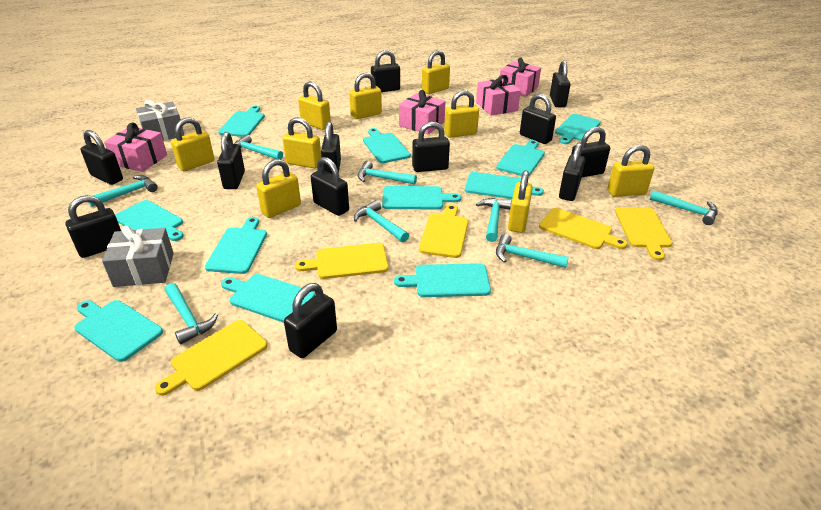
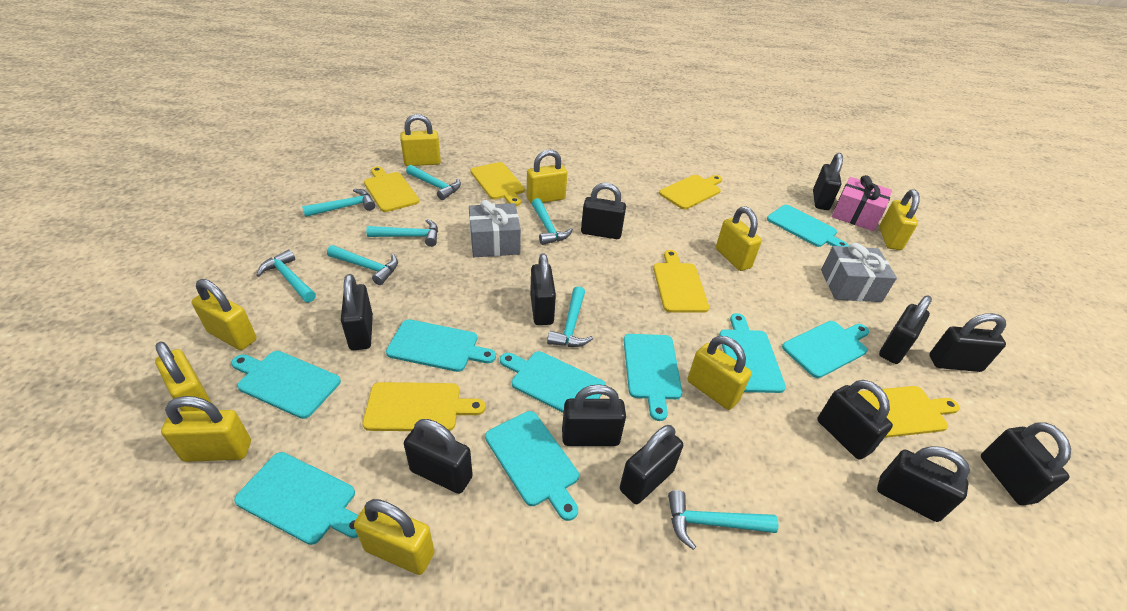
pink gift: [104,123,167,172] [399,90,446,134] [476,75,521,116] [500,57,541,97] = 4 -> [832,175,892,231] = 1
turquoise cutting board: [75,300,163,362] [115,200,184,241] [205,217,267,274] [218,106,265,137] [221,274,315,323] [363,128,411,163] [382,186,461,210] [394,263,491,297] [465,172,544,199] [496,140,545,176] [555,114,601,144] = 11 -> [231,351,341,419] [234,452,359,545] [386,319,496,372] [485,411,579,521] [500,351,606,413] [624,334,682,421] [719,313,786,393] [767,205,849,247] [782,321,869,378] = 9
yellow cutting board: [155,320,267,396] [295,243,389,279] [419,204,469,258] [539,208,628,249] [615,207,673,261] = 5 -> [362,382,485,431] [364,166,419,212] [471,162,525,206] [653,250,709,313] [659,175,722,210] [858,386,960,438] = 6

